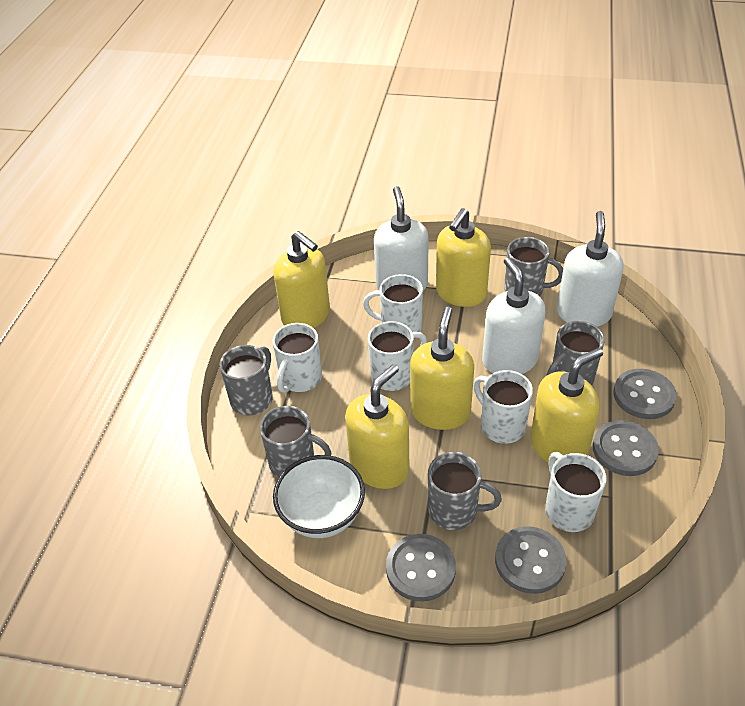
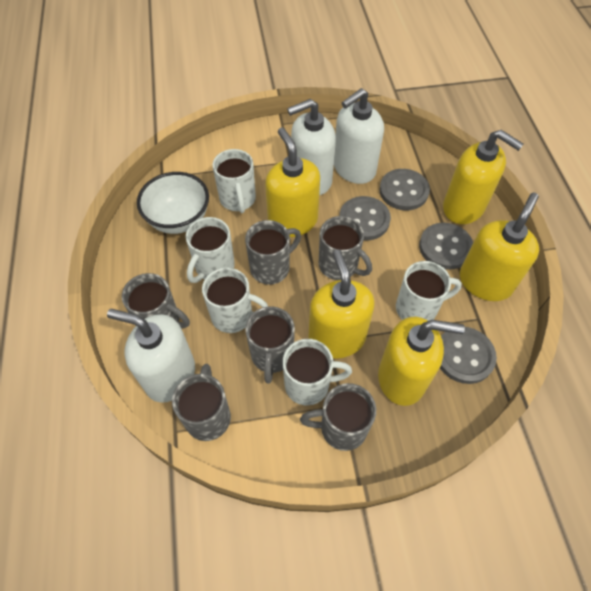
grey mug: [219,345,273,415] [260,406,331,478] [428,452,502,530] [504,237,563,297] [546,321,605,385] = 5 -> [122,273,190,328] [172,364,231,441] [245,220,301,285] [245,306,295,384] [300,383,376,451] [319,216,372,280] = 6

